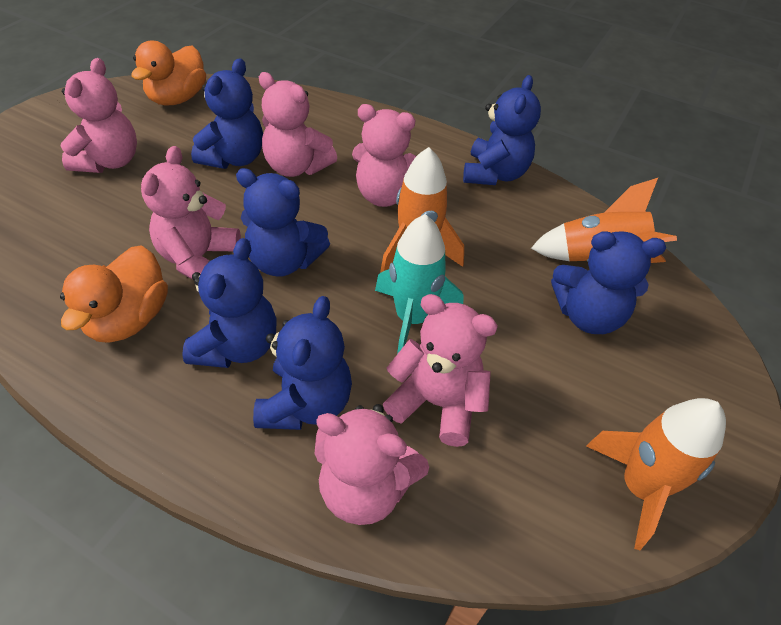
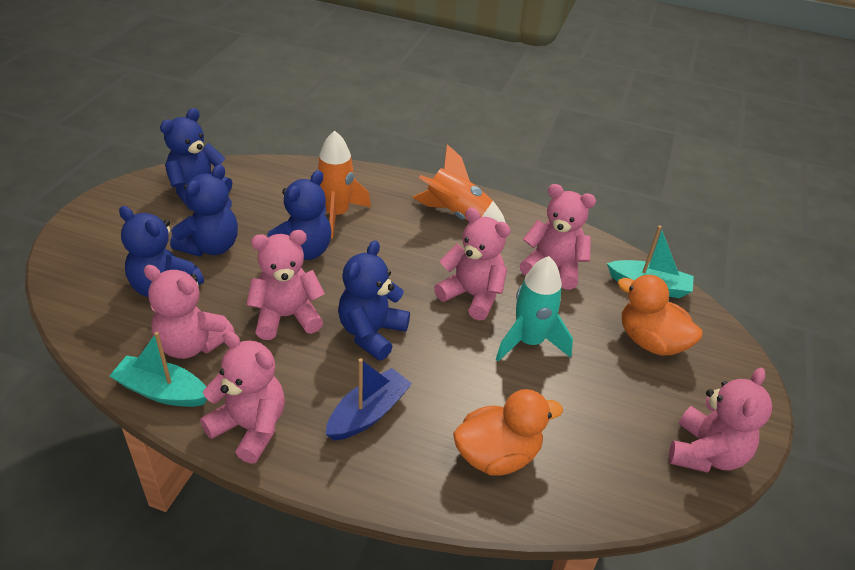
blue boat: none = 0 -> [326,358,412,441] = 1
blue teddy bear: [182,238,277,368] [191,58,263,169] [236,168,330,277] [253,296,352,430] [463,75,541,185] [551,231,666,334] = 6 -> [119,206,204,297] [160,108,232,211] [170,165,238,256] [268,170,331,260] [338,240,410,360] = 5
orange rocket: [380,147,464,273] [531,178,677,263] [586,398,726,550] = 3 -> [316,131,371,239] [412,144,506,223] = 2
turquoise boat: none = 0 -> [109,332,207,407] [607,226,694,298] = 2

